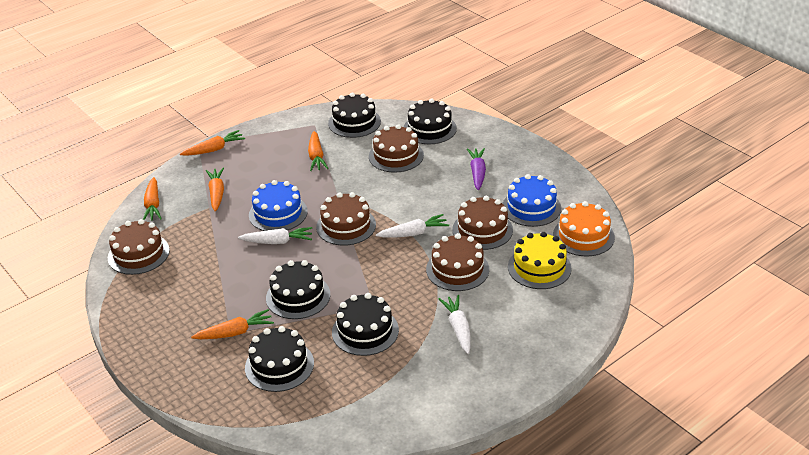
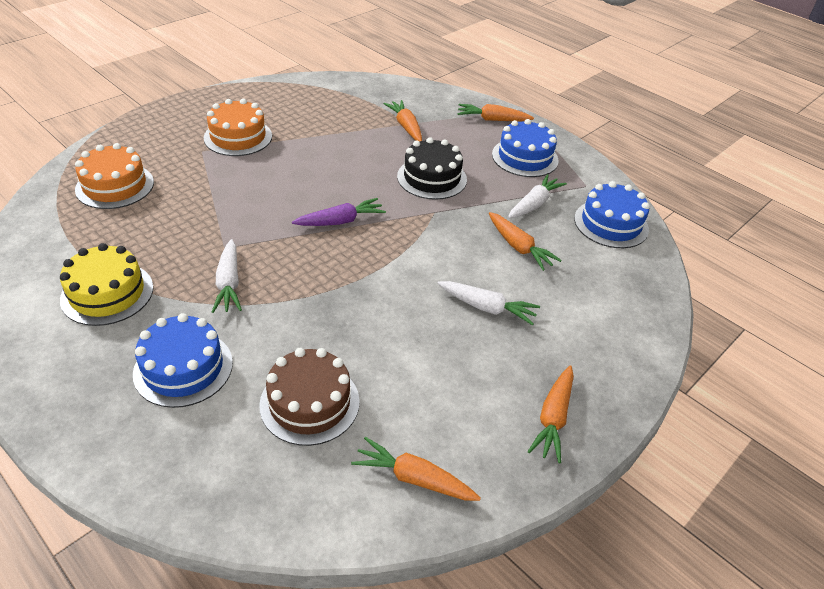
black cake: [245,326,314,392] [266,260,330,319] [328,93,381,138] [332,293,399,356] [404,98,457,144] = 5 -> [397,137,467,200] = 1
blue cake: [249,180,308,231] [502,174,561,227] = 2 -> [133,313,233,408] [492,119,558,177] [574,181,650,248] = 3
brown cake: [108,219,170,275] [316,192,376,246] [369,124,424,173] [426,233,489,291] [452,196,513,250] = 5 -> [259,348,360,446] = 1
orange cake: [553,201,615,257] = 1 -> [75,143,154,209] [204,99,272,156] = 2

